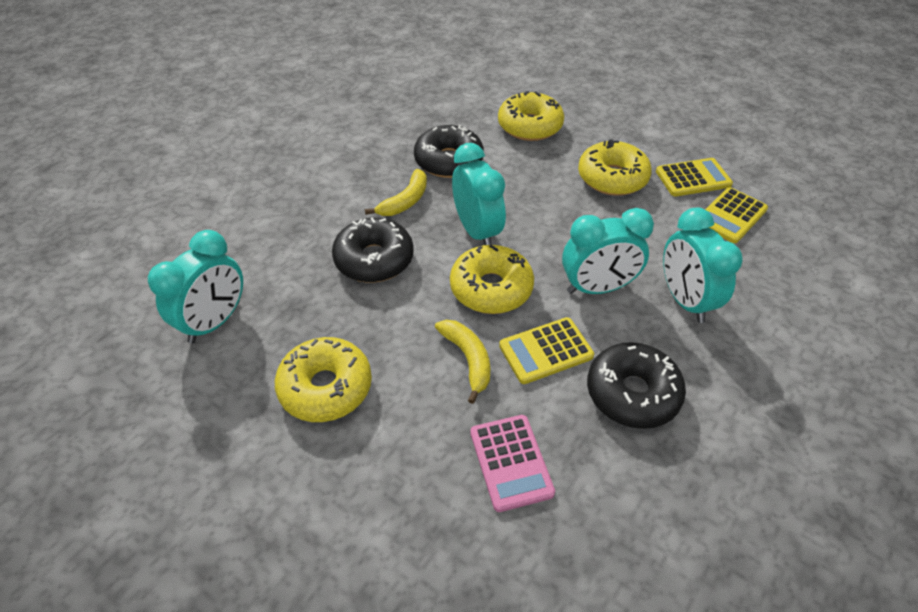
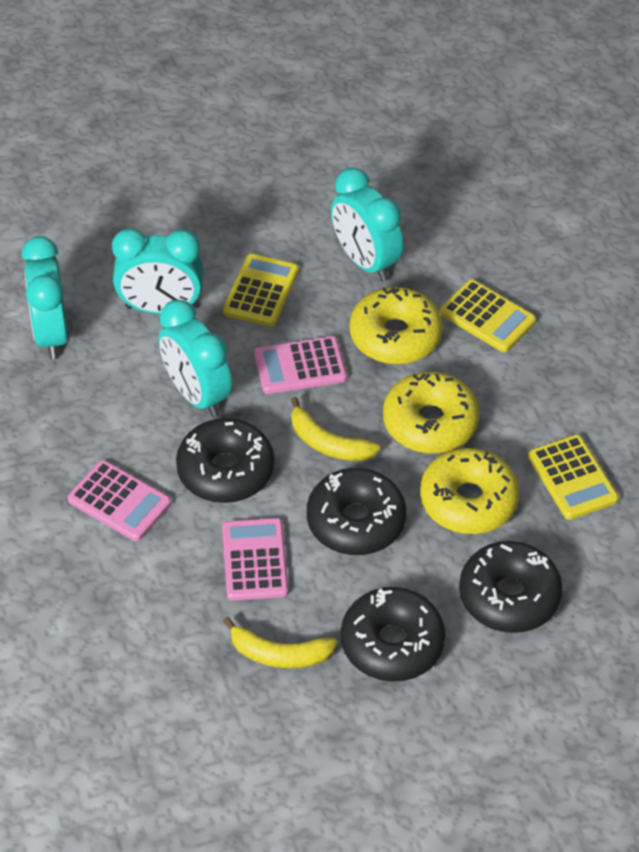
black donut: [332,218,414,282] [414,125,484,178] [587,342,686,429] = 3 -> [176,418,274,503] [307,468,406,555] [341,587,446,682] [459,541,563,633] = 4
pink calculator: [470,415,555,512] = 1 -> [67,460,171,541] [222,518,288,601] [254,336,347,394] = 3
yellow donut: [275,337,372,422] [450,245,534,314] [498,91,564,141] [578,139,652,196] = 4 -> [349,287,443,365] [383,372,479,454] [420,448,519,534] = 3

